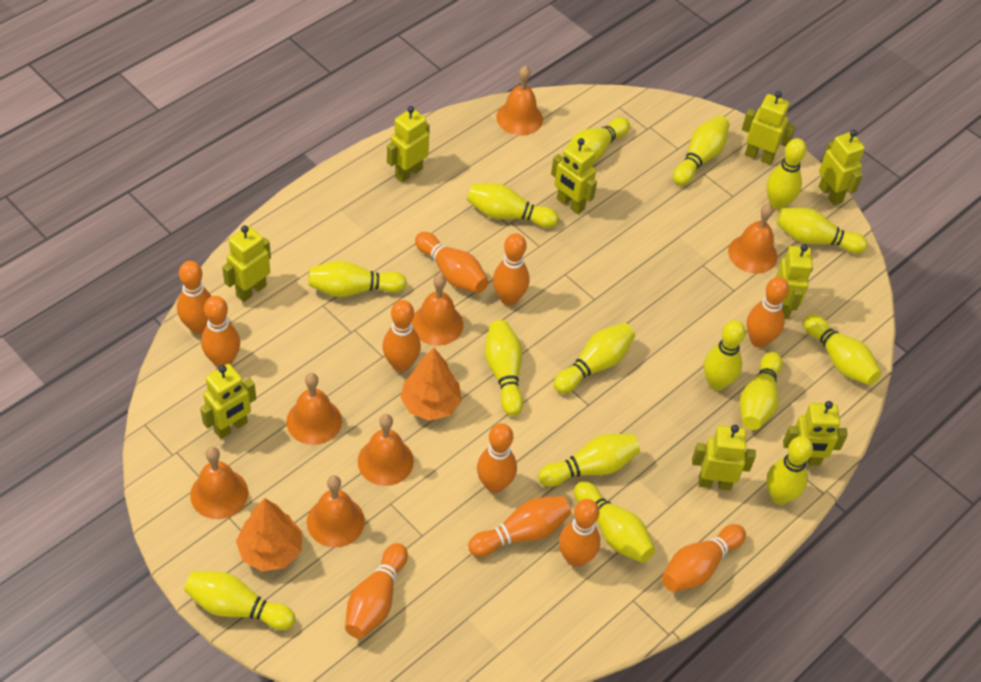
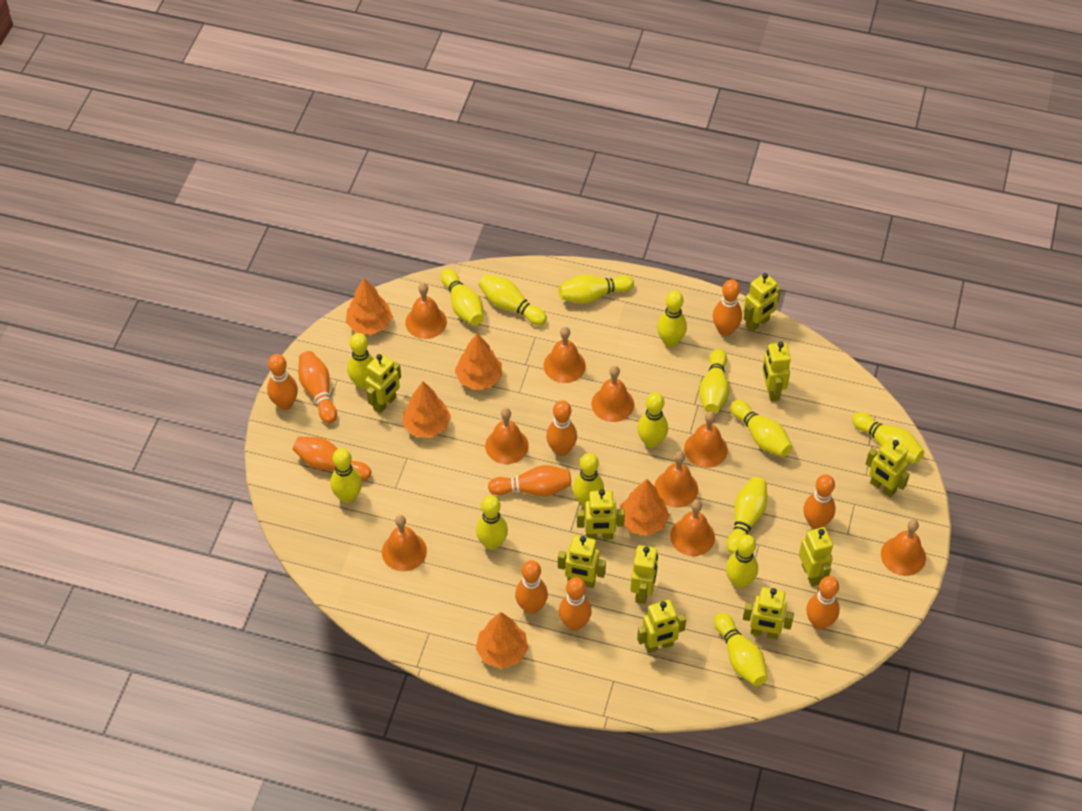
orange bell: [190,447,248,519] [286,373,342,445] [307,475,365,547] [358,414,414,486] [411,274,463,346] [496,66,543,135] [728,204,778,274] = 7 -> [382,515,427,571] [405,283,447,339] [485,408,529,464] [544,327,586,383] [592,366,634,422] [654,451,698,508] [670,500,715,556] [684,412,728,468] [881,520,926,576] = 9
orange bowling pin: [177,261,211,334] [201,296,240,367] [345,543,408,639] [382,300,421,372] [415,232,488,293] [468,496,571,557] [477,423,517,493] [493,233,529,306] [559,499,600,567] [662,524,746,592] [747,277,789,348] = 11 -> [267,354,298,410] [293,437,371,481] [298,351,337,424] [488,465,571,496] [515,560,548,614] [546,400,577,456] [559,577,592,631] [713,279,742,336] [803,474,836,529] [806,576,840,630] = 10
orange tree: [236,498,302,571] [400,348,462,421] = 2 -> [346,278,392,335] [403,381,451,438] [455,333,502,390] [476,612,528,669] [620,479,670,536] = 5
yellow robot: [200,364,256,439] [222,225,271,302] [387,106,430,182] [551,138,597,214] [692,425,756,490] [742,91,795,165] [776,244,813,319] [783,401,848,466] [819,130,865,206] = 9 -> [365,353,401,413] [558,535,606,588] [577,489,625,540] [630,545,658,604] [637,600,686,653] [743,587,794,639] [744,273,781,332] [762,342,791,401] [799,527,833,587] [866,438,910,497] = 10

